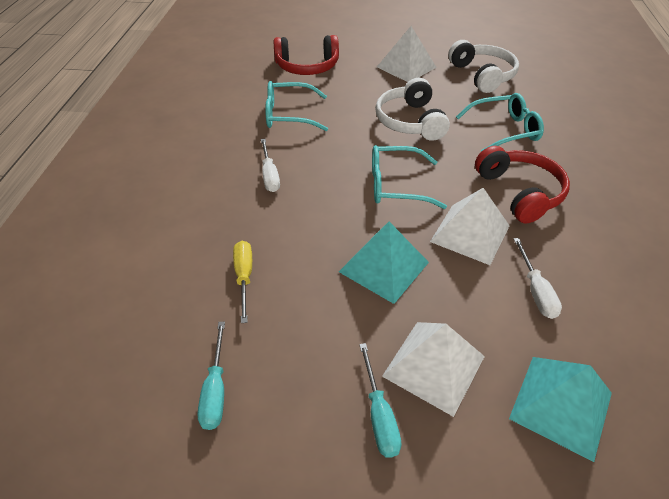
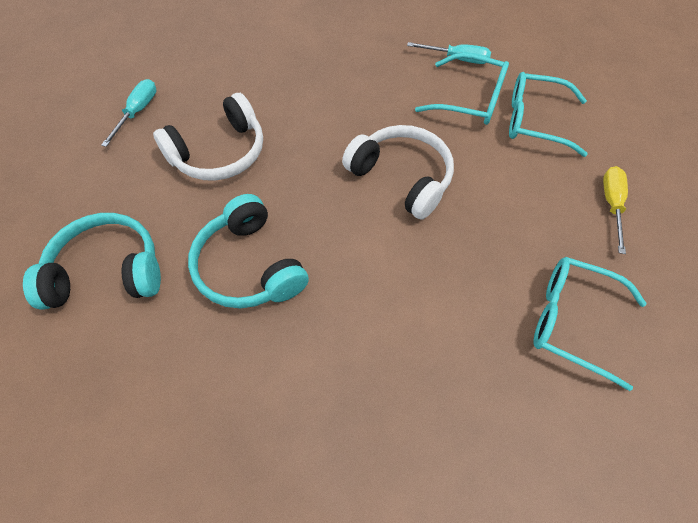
red headphones: [274,35,339,75] [475,146,570,224] = 2 -> none = 0
turquoise headphones: none = 0 -> [23,213,161,310] [188,194,309,308] = 2
turquoise pyramid: [339,222,429,304] [509,357,612,462] = 2 -> none = 0
white pyramid: [377,26,437,82] [382,322,485,417] [430,188,510,265] = 3 -> none = 0
white screwdriver: [261,139,280,192] [514,238,562,319] = 2 -> none = 0

